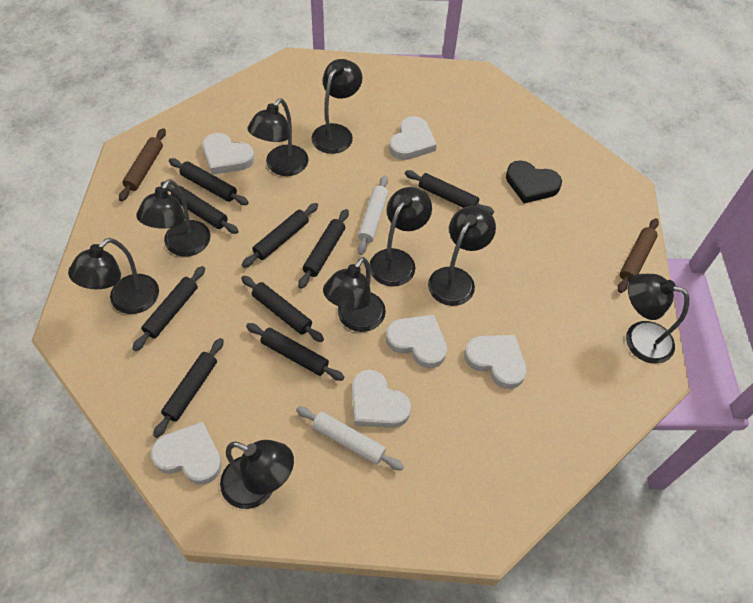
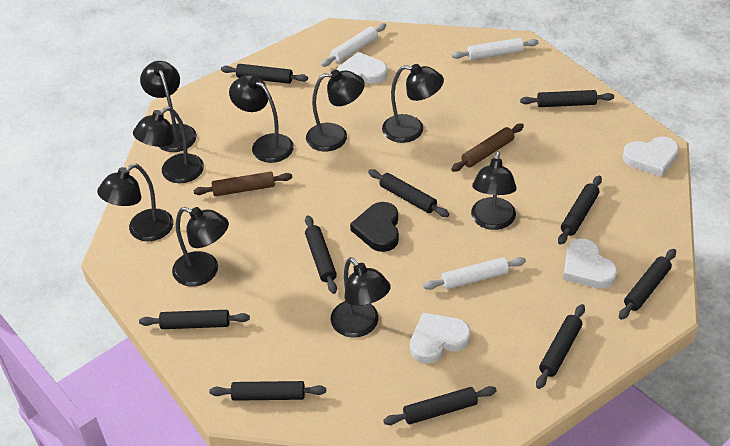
black rolling pin: [132,266,205,351] [153,338,224,438] [161,182,239,234] [169,158,249,205] [241,276,324,342] [242,203,318,268] [246,323,344,381] [298,209,349,289] [405,170,494,215] = 9 -> [139,310,250,329] [209,381,326,401] [221,64,308,84] [305,215,337,294] [368,169,449,217] [383,386,497,425] [520,90,614,107] [536,304,585,389] [558,176,602,245] [619,249,676,320] = 10
white heart: [151,422,222,485] [202,133,254,175] [352,370,411,428] [386,315,447,368] [389,116,437,160] [464,335,527,389] = 6 -> [337,52,388,84] [410,313,471,364] [563,239,617,289] [622,137,679,177] = 4
white rolling pin: [296,406,404,471] [358,175,388,255] = 2 -> [321,23,386,67] [423,257,526,290] [452,38,539,60] = 3

